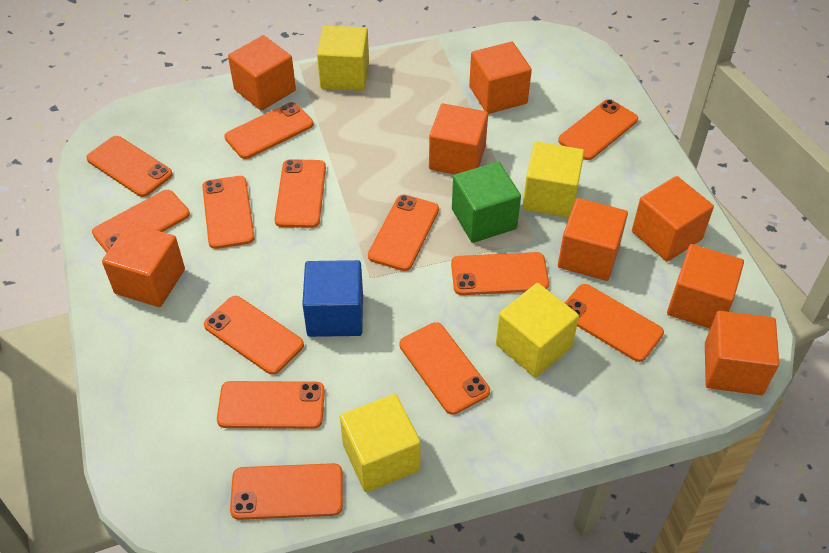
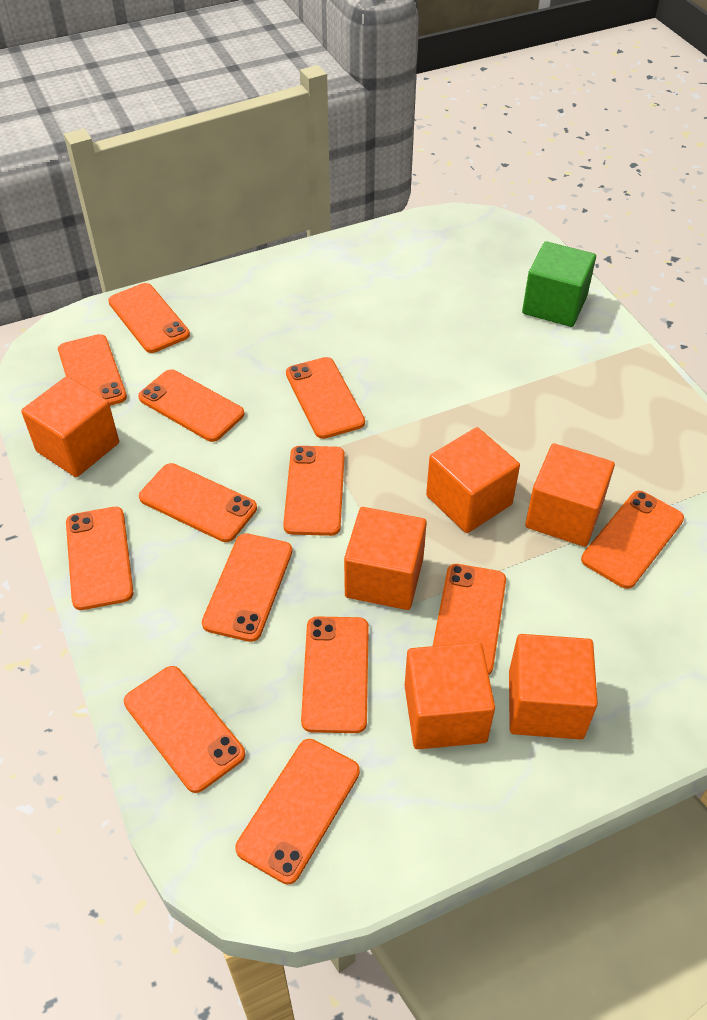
blue cube: [302,260,363,337] = 1 -> none = 0
orange cube: [102,223,185,307] [228,35,296,111] [429,103,488,174] [469,42,532,114] [558,198,628,281] [632,176,714,262] [667,244,744,328] [705,311,779,395] = 8 -> [21,376,119,477] [344,507,427,610] [405,642,495,749] [426,427,520,533] [509,634,598,740] [525,444,615,547] = 6
yellow cube: [317,25,369,91] [340,394,421,492] [496,283,579,377] [523,142,584,218] = 4 -> none = 0

